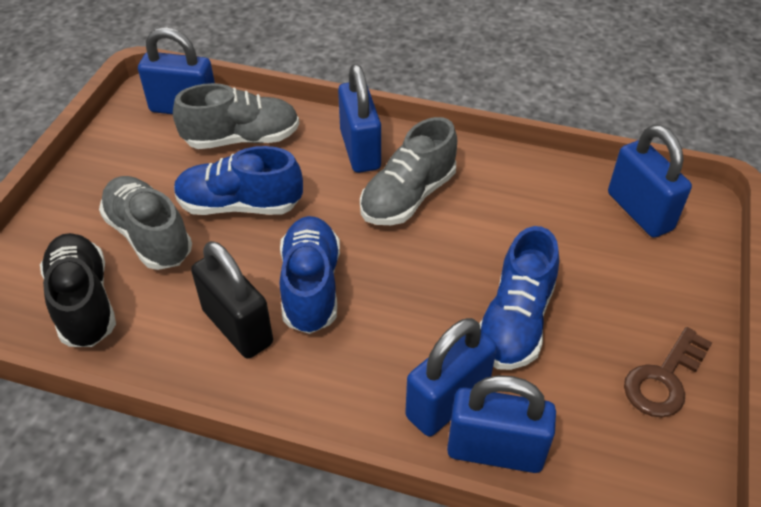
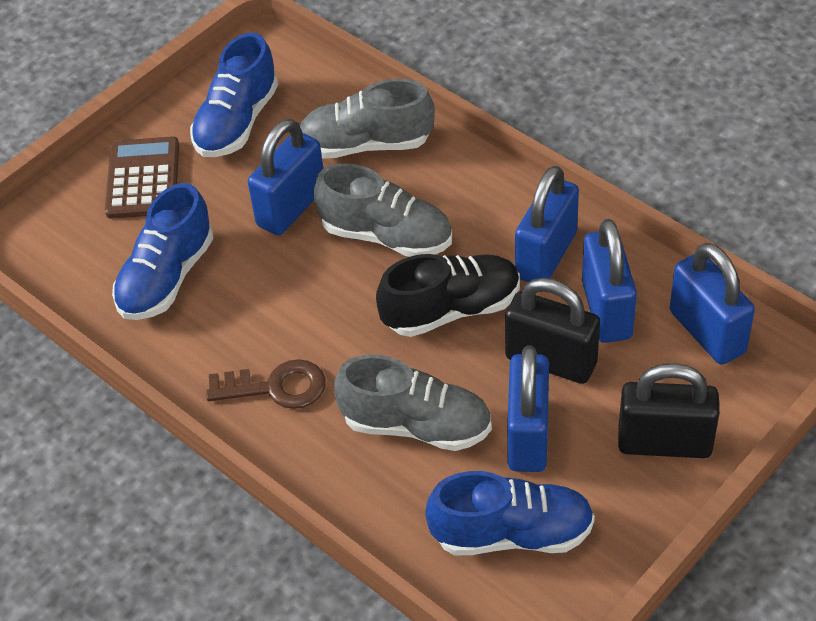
black padlock: [191,241,273,359] = 1 -> [505,278,600,384] [618,363,719,458] = 2
brown calculator: none = 0 -> [105,136,179,219] = 1

